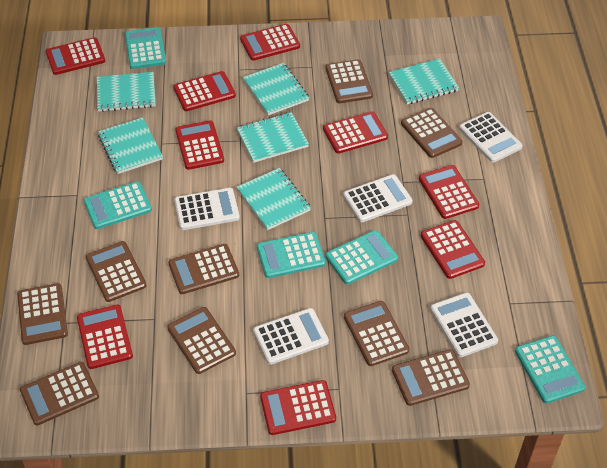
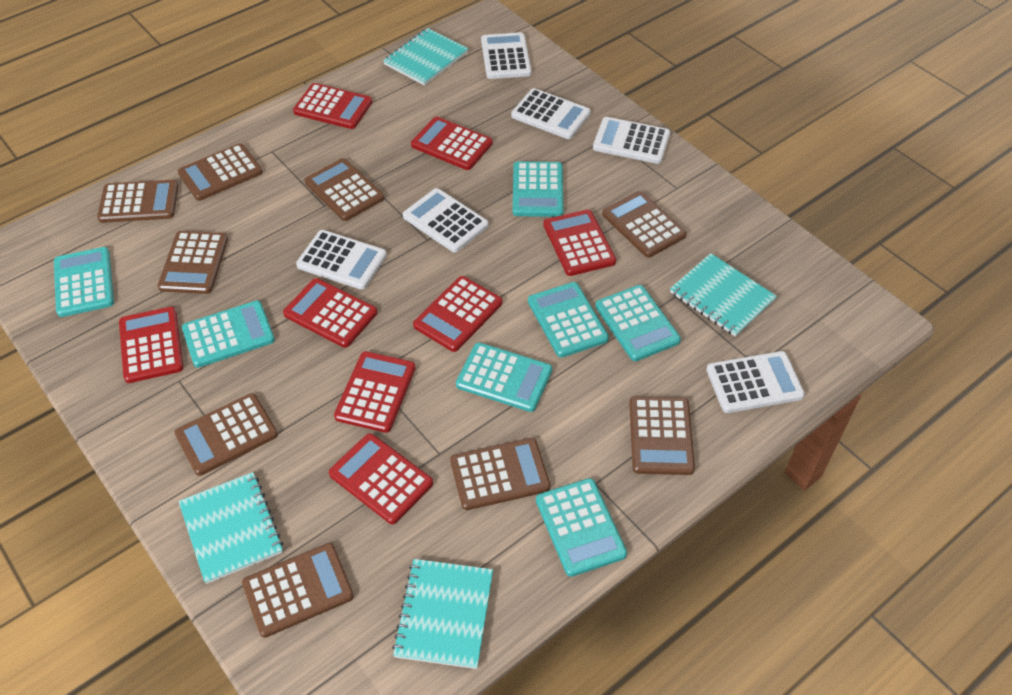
red calculator: [46,37,105,75] [77,304,133,369] [173,71,236,111] [175,120,224,170] [240,24,300,61] [260,380,336,435] [323,111,388,154] [419,165,479,219] [421,220,485,279] = 9 -> [119,307,183,383] [283,278,377,348] [293,83,372,129] [329,433,433,524] [334,351,416,433] [411,117,493,170] [413,276,502,352] [543,209,616,276] = 8
turquoise calculator: [84,181,152,229] [125,27,166,69] [257,232,326,278] [326,230,398,284] [515,335,586,404] = 5 -> [54,247,114,317] [182,300,275,368] [456,343,552,412] [513,162,564,217] [528,282,609,358] [536,478,627,577] [595,285,681,361] = 7
turquoise notebook: [97,72,156,112] [98,117,163,174] [237,112,309,163] [237,168,311,230] [243,63,309,115] [389,59,459,104] = 6 -> [178,472,283,584] [383,28,469,86] [392,559,493,669] [670,253,777,337] = 4
white calculator: [174,188,240,230] [253,308,329,365] [343,174,412,222] [430,292,498,357] [459,112,523,163] = 5 -> [296,230,387,290] [403,188,489,252] [481,32,531,79] [511,88,591,139] [593,117,670,164] [706,351,805,413] = 6

